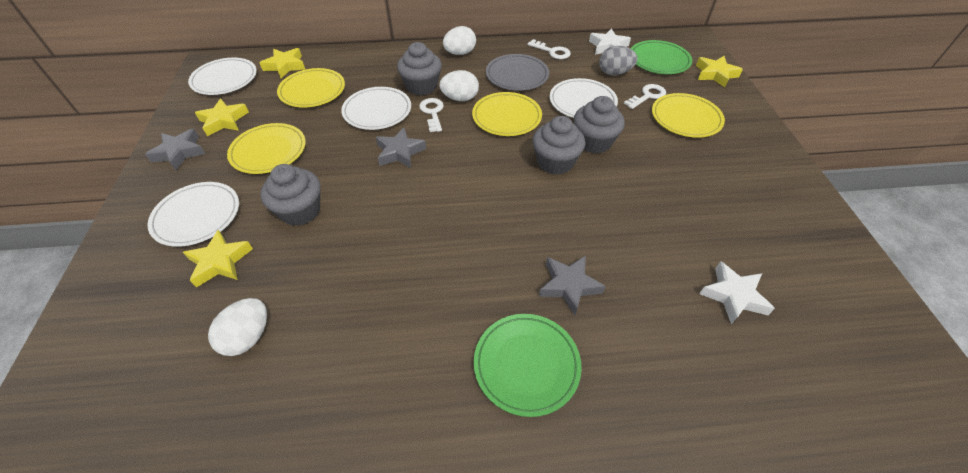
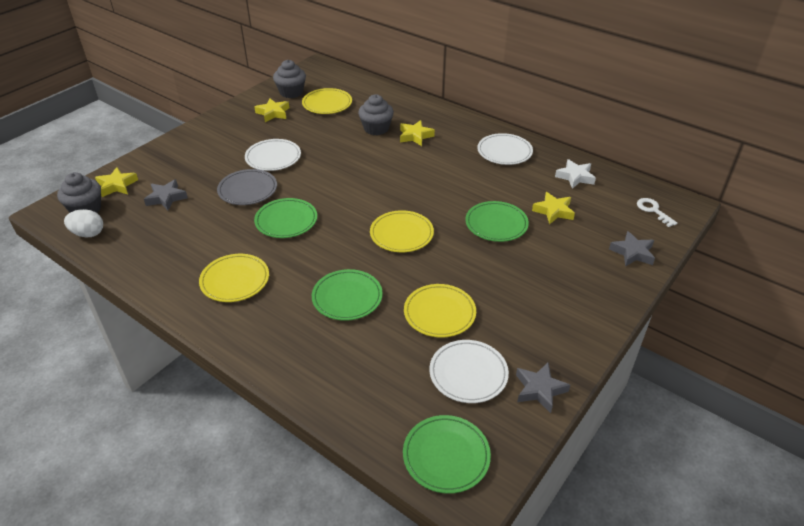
green plate: [474,314,582,417] [631,40,692,74] = 2 -> [254,198,317,238] [312,269,383,321] [403,415,491,494] [465,201,529,242] = 4
grey cupcake: [260,164,321,226] [397,42,442,96] [533,116,585,175] [574,96,625,154] = 4 -> [57,172,101,213] [273,60,306,98] [358,94,394,135] = 3
grey egg: [599,46,638,76] = 1 -> none = 0
white egg: [208,298,267,356] [439,70,479,101] [443,26,476,55] = 3 -> [64,209,103,237] = 1
white key: [419,98,444,132] [527,39,571,59] [624,84,666,109] = 3 -> [637,198,677,227] = 1
white plate: [147,182,239,247] [188,58,257,95] [341,87,411,130] [550,78,618,118] = 4 -> [245,139,301,171] [429,340,509,403] [477,133,533,165] = 3
white star: [589,28,631,55] [699,261,775,324] = 2 -> [555,159,596,189] = 1

